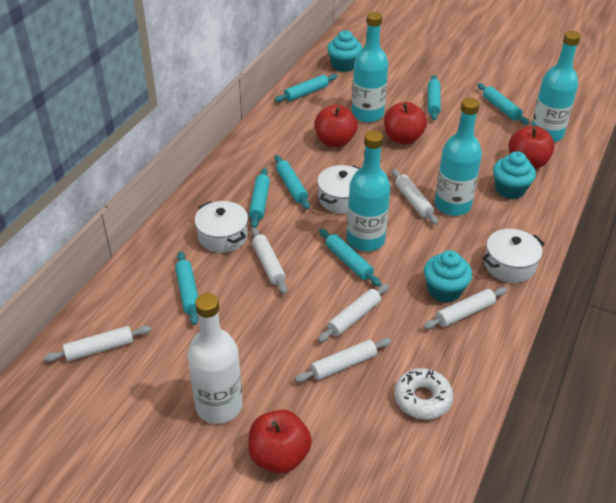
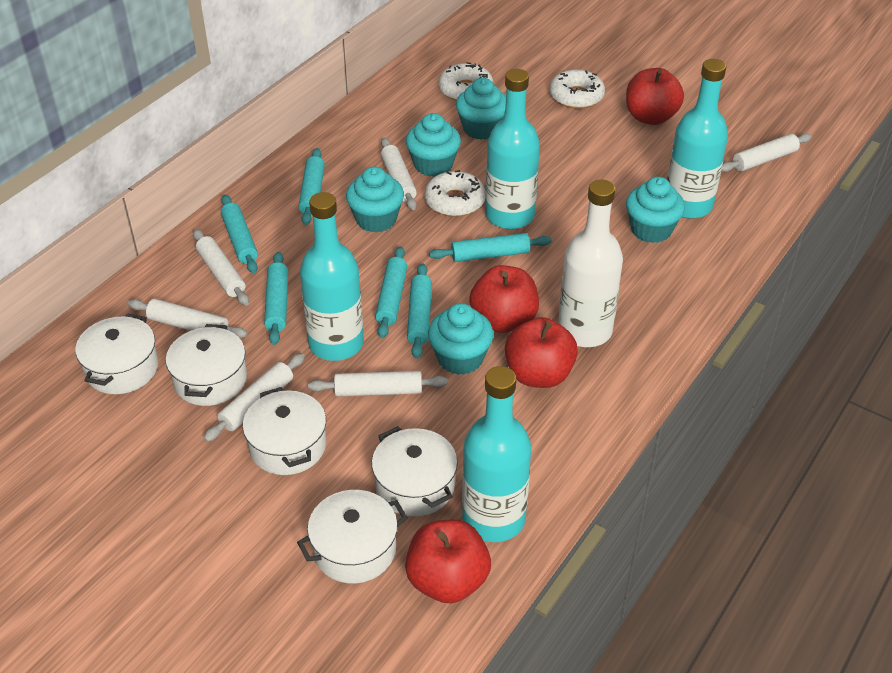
turquoise cupcake: [327,30,362,72] [424,250,472,303] [493,151,536,199] = 3 -> [346,167,404,233] [406,113,461,177] [428,303,494,375] [456,78,506,140] [626,177,685,243] = 5
turquoise rolling pin: [175,251,199,325] [249,168,270,228] [274,74,337,102] [275,155,310,209] [319,228,381,287] [428,75,441,120] [478,83,529,125] = 7 -> [221,195,258,273] [264,252,288,345] [298,148,325,225] [375,246,407,338] [407,263,432,359] [429,233,552,262] = 6
white donut: [394,368,453,420] = 1 -> [425,170,486,217] [439,62,493,101] [550,69,605,109] = 3
white pot: [195,201,248,253] [317,165,360,214] [482,229,545,283] = 3 -> [75,313,158,394] [166,324,247,406] [243,387,326,475] [297,490,408,583] [372,426,458,517] = 5

